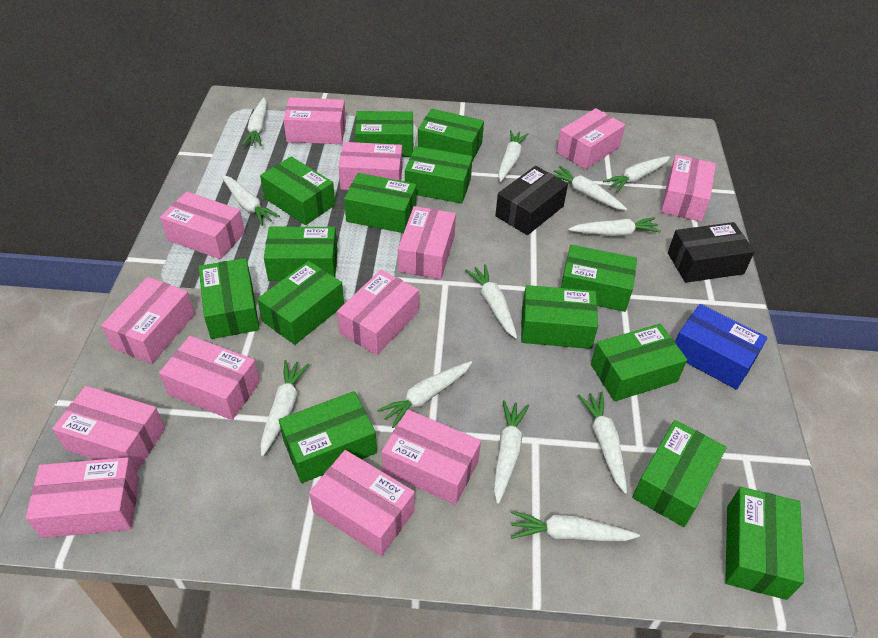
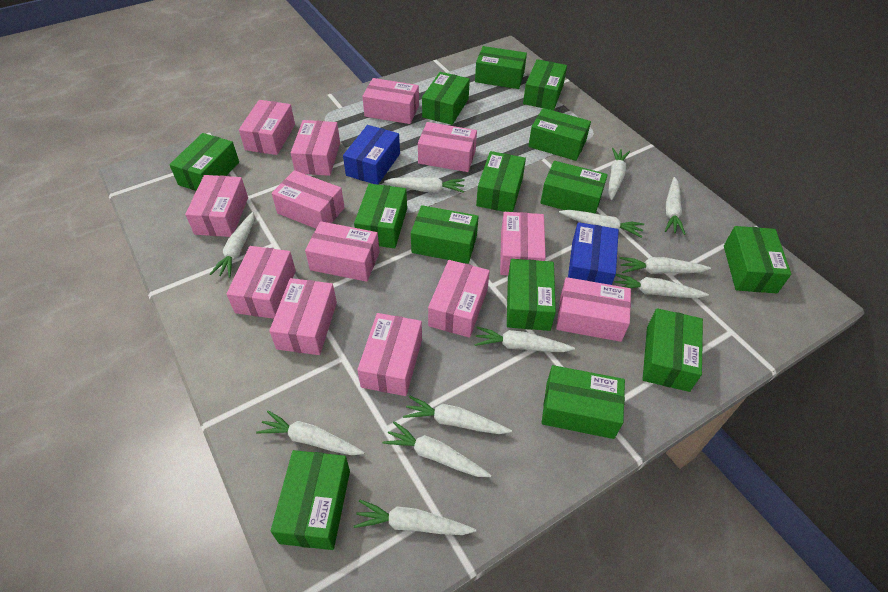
black box: [495,166,568,235] [668,222,755,283] = 2 -> none = 0
blue box: [675,304,767,390] = 1 -> [343,125,400,185] [568,222,619,285] = 2

